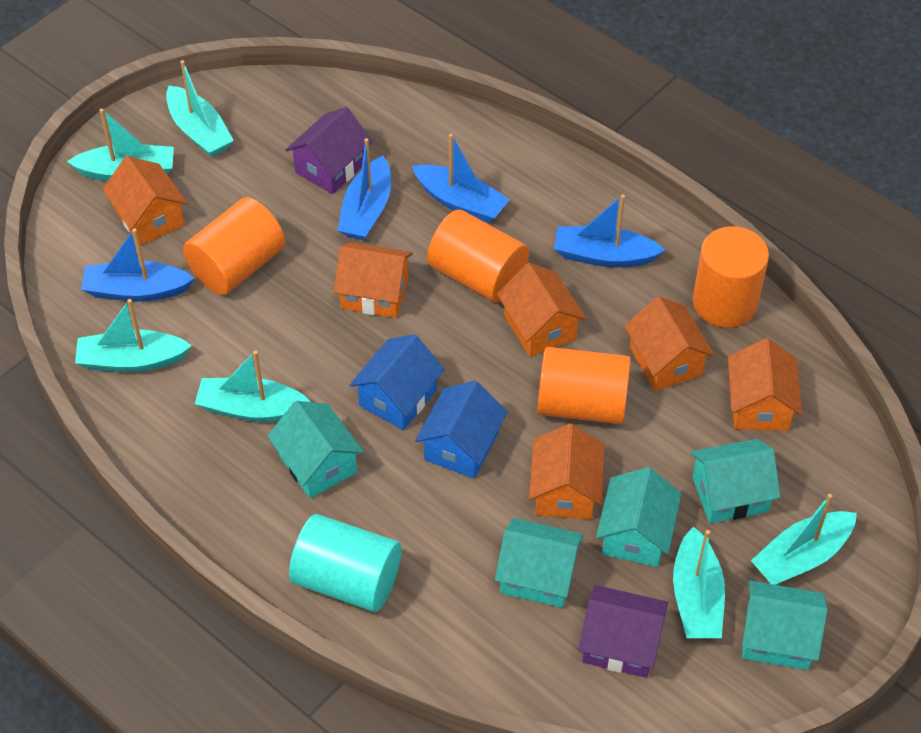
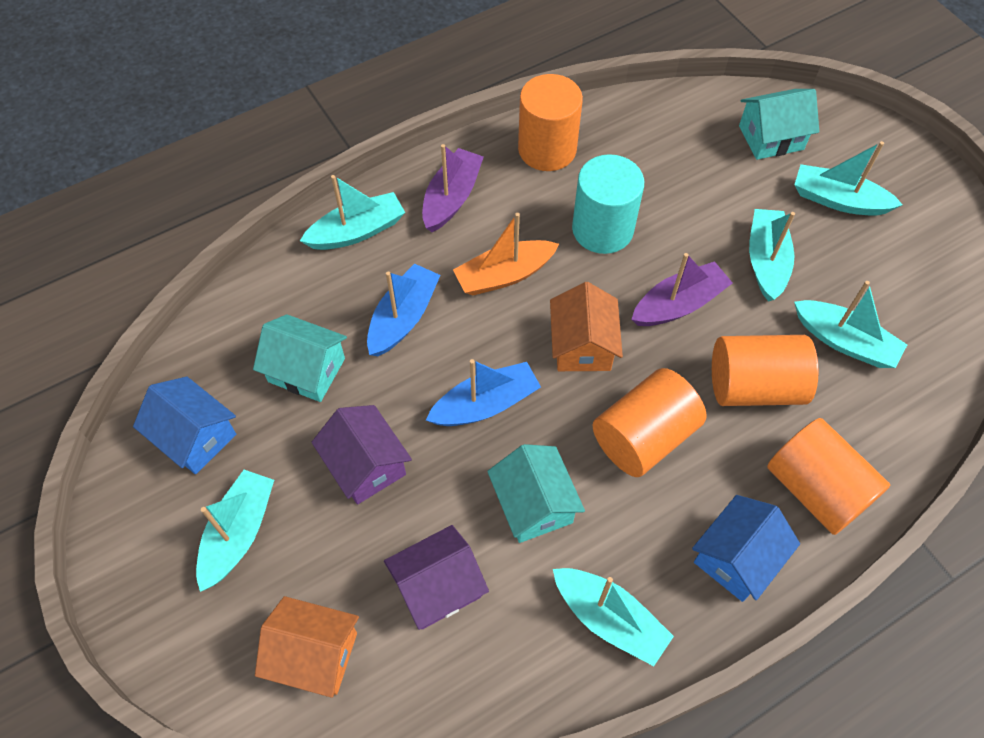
blue boat: [81,228,195,302] [337,138,391,240] [412,134,510,223] [554,194,665,267] = 4 -> [367,264,440,356] [426,359,541,426] = 2
orange boat: none = 0 -> [453,213,559,295] = 1
orange house: [102,156,188,246] [334,242,413,318] [497,263,586,357] [529,423,605,520] [624,296,715,391] [728,338,802,431] = 6 -> [255,596,359,698] [550,282,623,371] = 2
purple boat: none = 0 -> [422,144,484,232] [631,253,732,326] = 2
turquoise house: [267,401,364,498] [495,518,583,608] [596,467,682,567] [690,439,781,523] [742,581,828,670] = 5 -> [253,314,347,402] [487,444,585,543] [739,89,819,160] = 3

